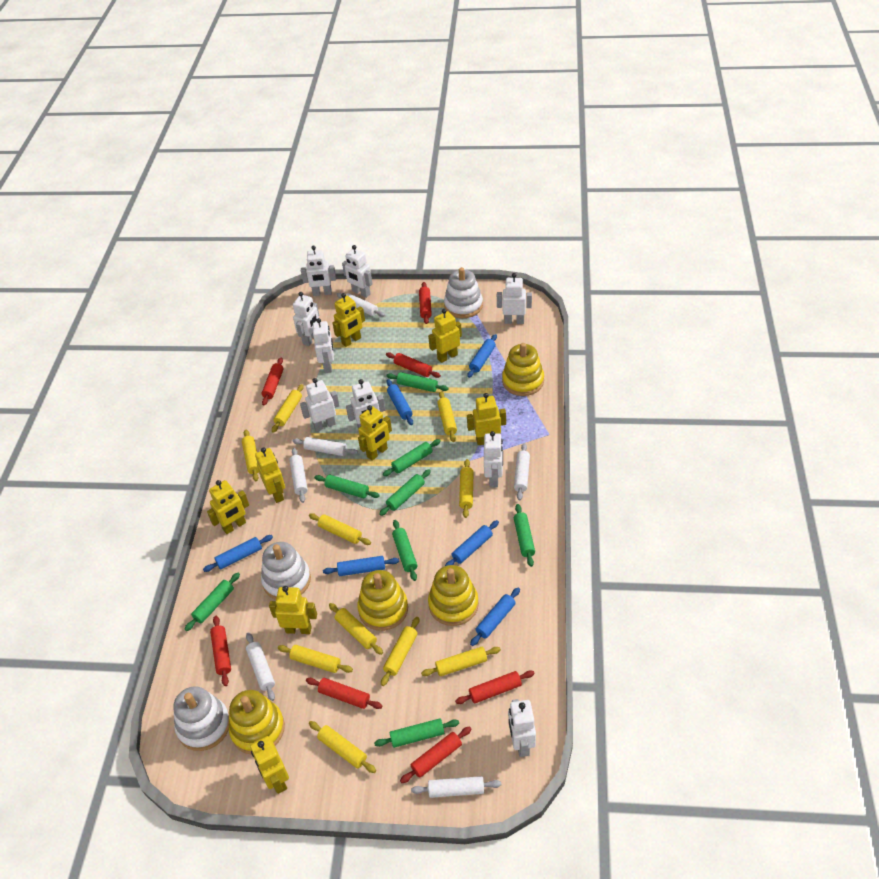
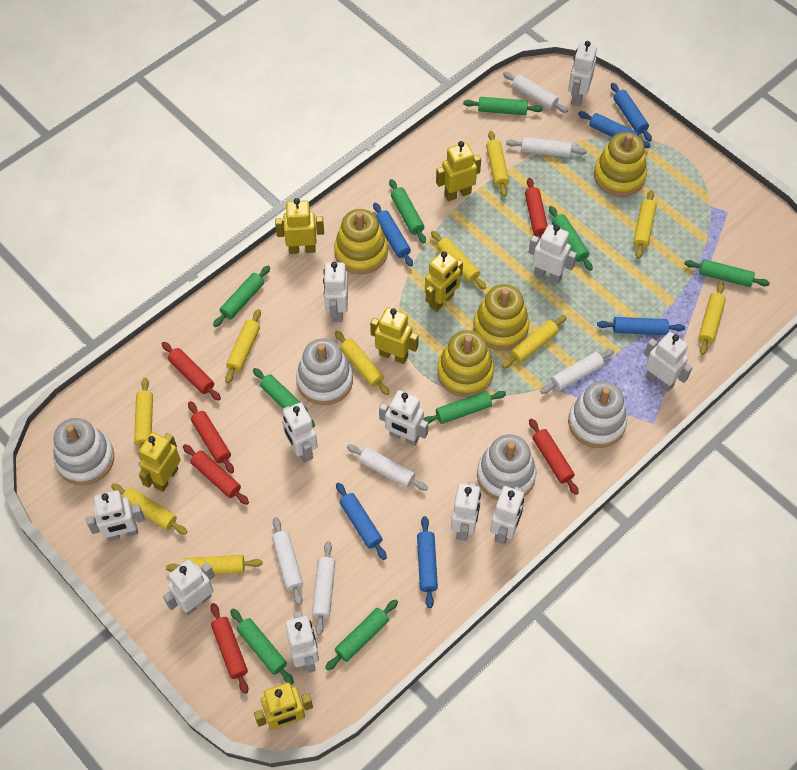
green rolling pin: [184,573,240,631] [314,475,380,498] [374,718,459,748] [379,469,431,516] [383,439,441,476] [386,372,449,392] [392,520,417,581] [514,504,535,567] = 8 -> [213,266,270,327] [230,609,294,685] [253,368,315,428] [325,599,398,670] [389,179,426,243] [424,391,506,424] [463,97,543,115] [549,206,593,271] [684,259,770,287] = 9
red rolling pin: [210,616,231,686] [262,358,284,405] [306,678,382,709] [386,352,441,378] [400,726,471,783] [419,282,432,324] [455,670,535,704] = 7 -> [162,342,221,401] [183,444,249,505] [188,401,234,473] [210,603,248,694] [525,178,548,238] [529,418,579,495] = 6
white robot: [293,292,319,346] [300,378,340,431] [301,246,336,296] [313,318,334,373] [342,245,372,298] [346,379,385,429] [484,431,503,487] [497,273,532,324] [508,699,536,757] = 9 -> [86,490,145,541] [163,560,215,615] [282,402,318,463] [285,611,319,673] [323,262,348,322] [379,390,428,446] [451,482,481,541] [490,486,525,545] [528,225,577,284] [568,41,597,106] [644,332,693,392] = 11
white stacking toy: [173,686,229,751] [261,542,311,600] [444,267,483,318] = 3 -> [53,418,114,485] [296,338,353,405] [477,434,537,500] [568,381,627,448] = 4
yellow robot: [207,480,249,534] [250,736,289,794] [255,447,285,503] [269,586,317,634] [332,293,365,347] [358,405,392,461] [428,309,462,363] [467,393,506,445] = 8 -> [139,432,181,492] [254,683,313,730] [275,198,324,254] [370,307,419,364] [425,250,463,312] [436,141,481,201] = 6

